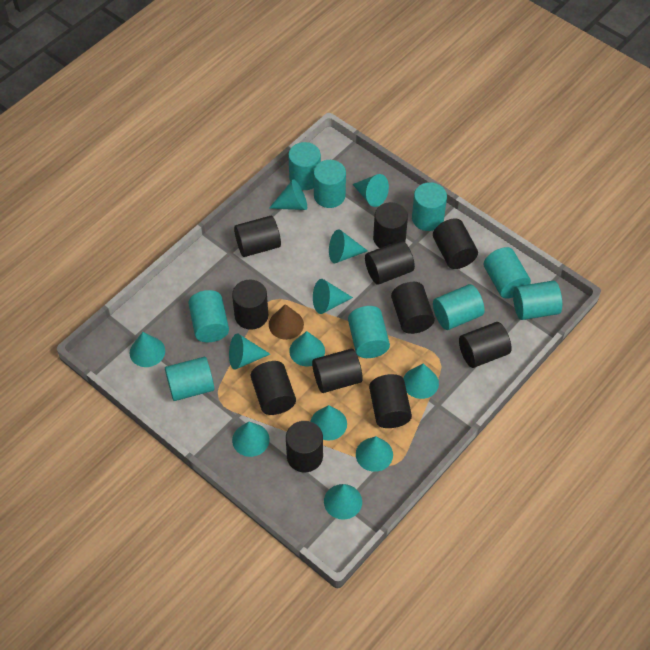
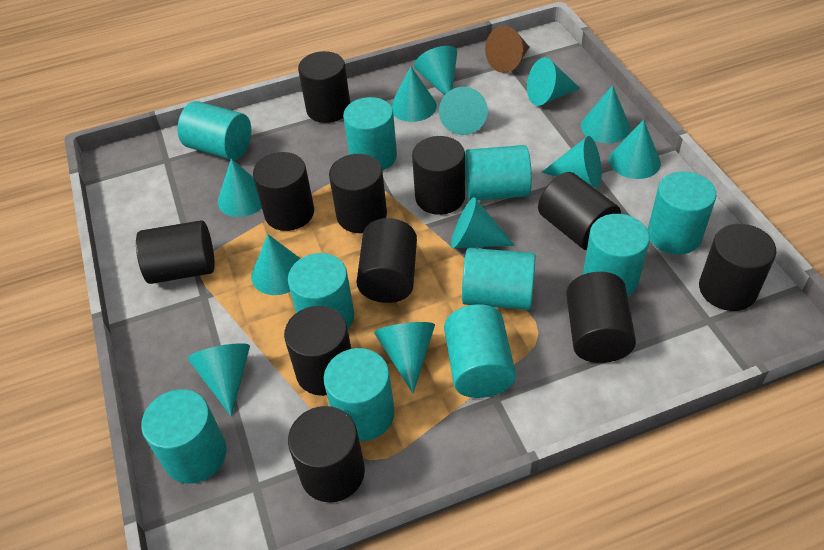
turquoise cylinder: [165,357,214,401] [188,290,229,342] [288,142,321,190] [313,160,346,208] [348,306,390,358] [412,182,447,231] [433,284,485,330] [484,247,531,298] [513,281,562,320] = 9 -> [141,389,227,483] [177,101,251,160] [288,253,354,329] [324,348,395,441] [343,97,397,171] [444,304,516,398] [462,248,536,310] [465,145,532,200] [583,214,650,296] [648,171,717,255] = 10

